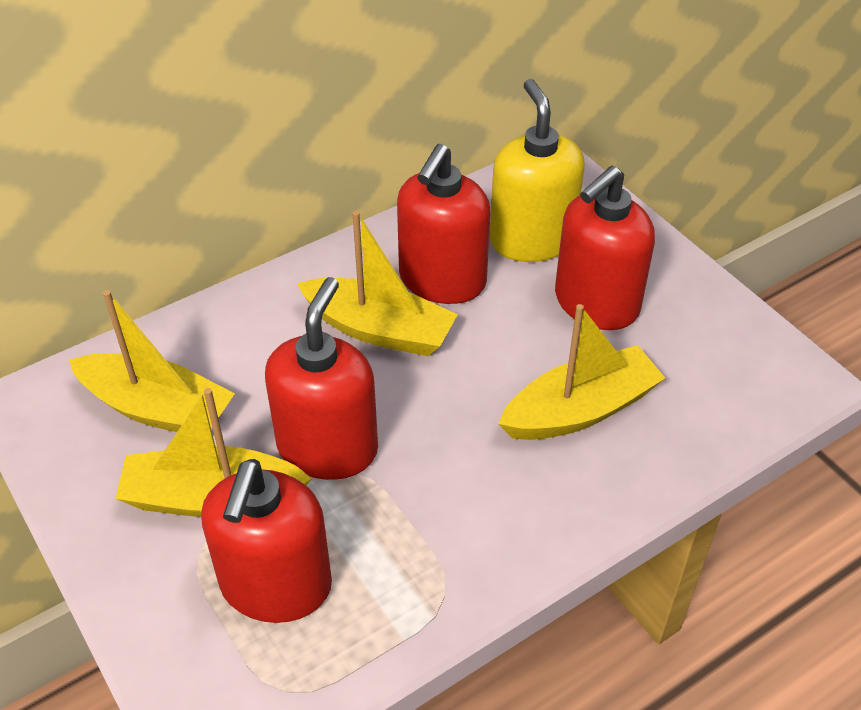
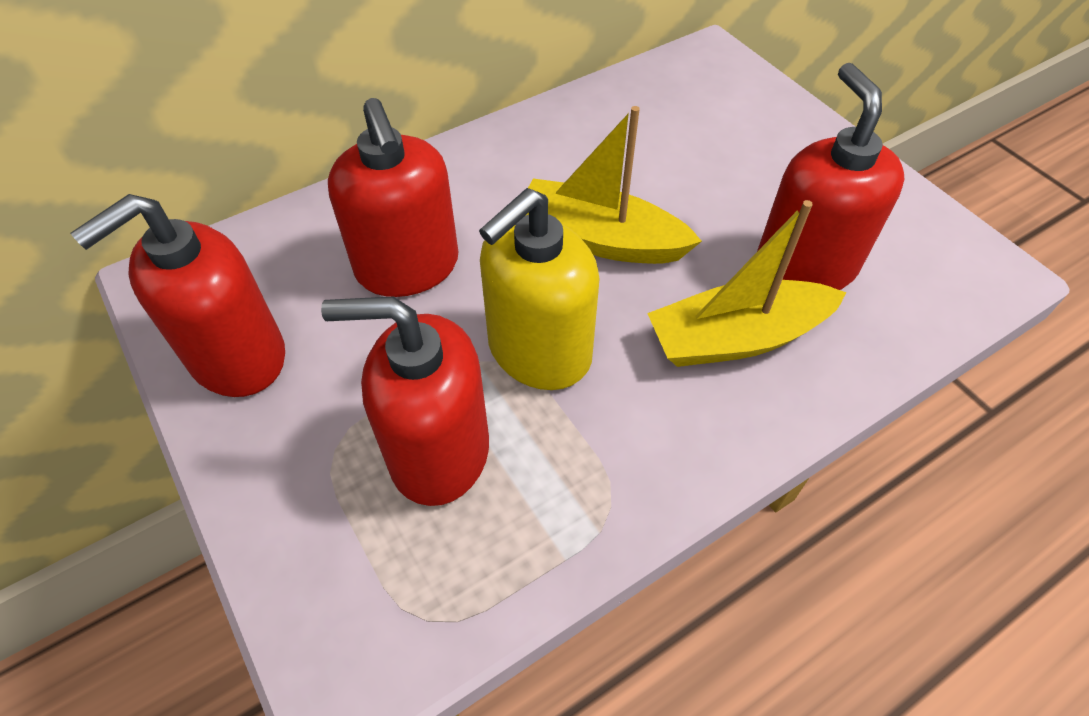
yellow boat: [69,290,235,432] [115,388,312,517] [297,211,458,356] [498,304,665,440] = 4 -> [525,106,702,264] [647,200,847,367] = 2

